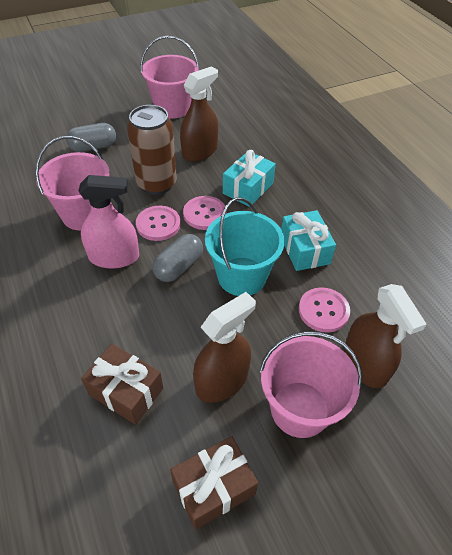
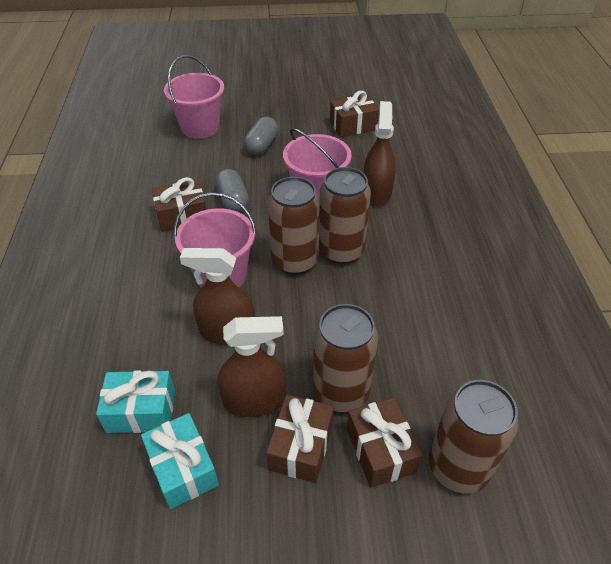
brown can: [127,105,177,195] = 1 -> [268,177,320,275] [313,304,378,412] [319,167,371,264] [429,380,518,494] = 4
brown gift: [81,344,163,425] [170,436,258,529] = 2 -> [152,177,206,232] [266,395,334,483] [330,91,379,137] [347,398,423,488] = 4
pink button: [136,206,181,241] [183,196,227,230] [299,287,350,333] = 3 -> none = 0
pink spray bottle: [78,175,139,269] = 1 -> none = 0
turquoise bucket: [205,197,285,296] = 1 -> none = 0

